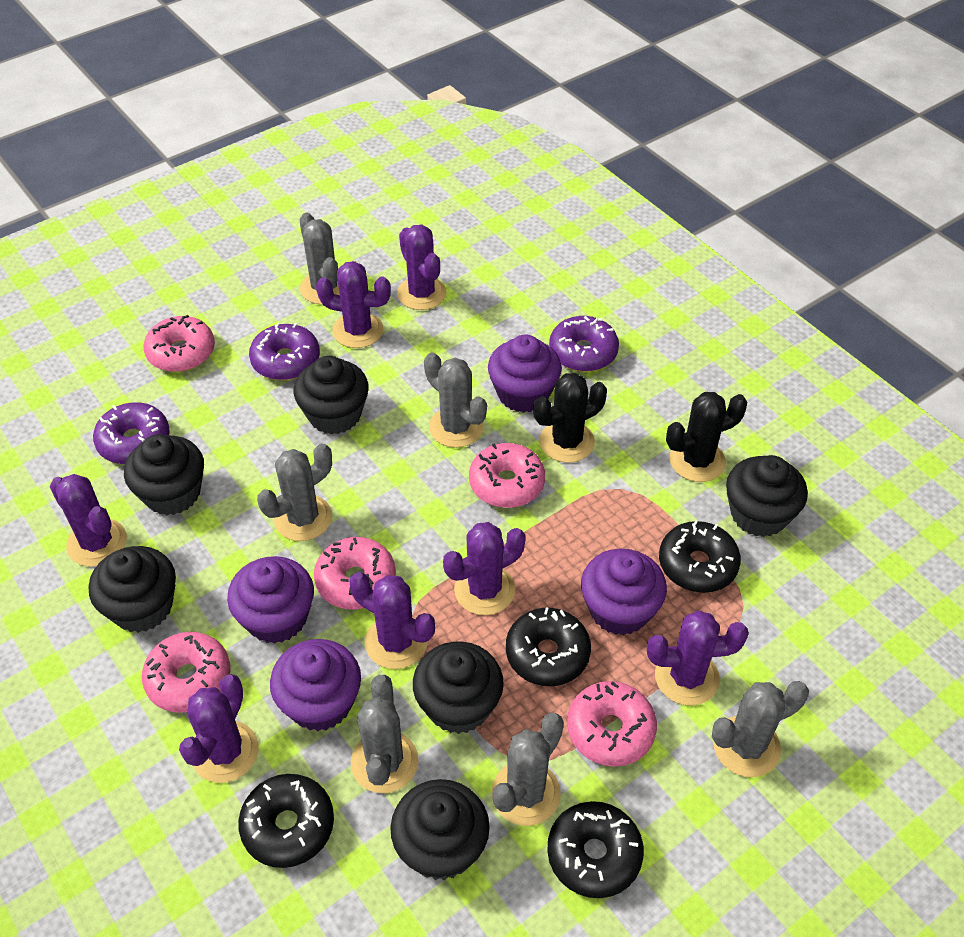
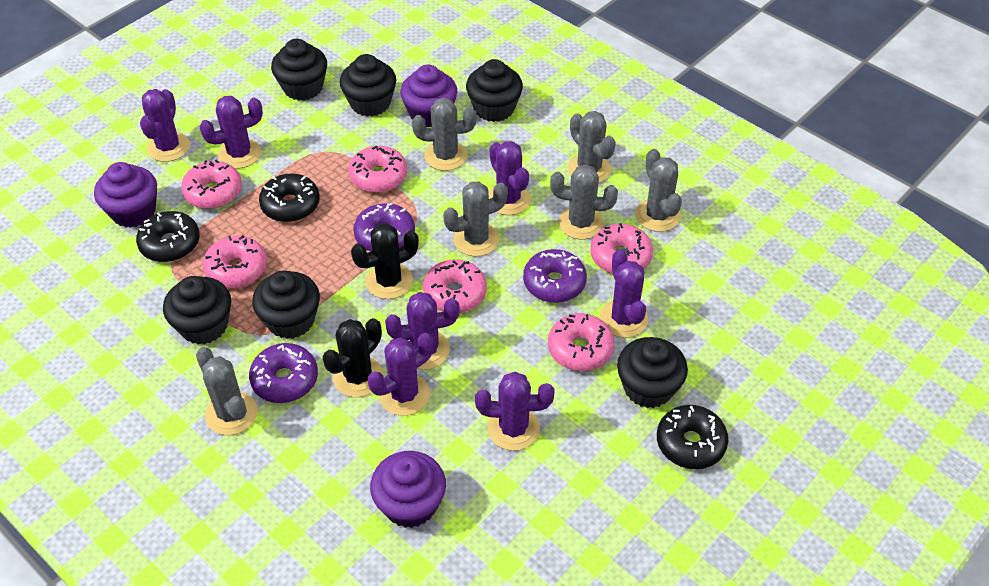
black donut: [238,774,334,868] [506,607,591,686] [547,801,644,898] [659,521,741,593] = 4 -> [136,211,200,262] [259,174,320,222] [657,405,728,469] = 3
pink donut: [142,632,230,713] [143,315,215,372] [314,537,396,609] [469,443,545,508] [567,681,657,767] = 5 -> [181,160,242,209] [203,235,267,288] [348,146,407,193] [423,259,487,313] [548,313,614,371] [591,223,653,274] = 6
purple cupcake: [227,556,314,644] [270,639,361,731] [488,334,562,413] [581,549,667,635] = 4 -> [94,162,157,228] [370,451,446,528] [400,65,457,127] = 3

